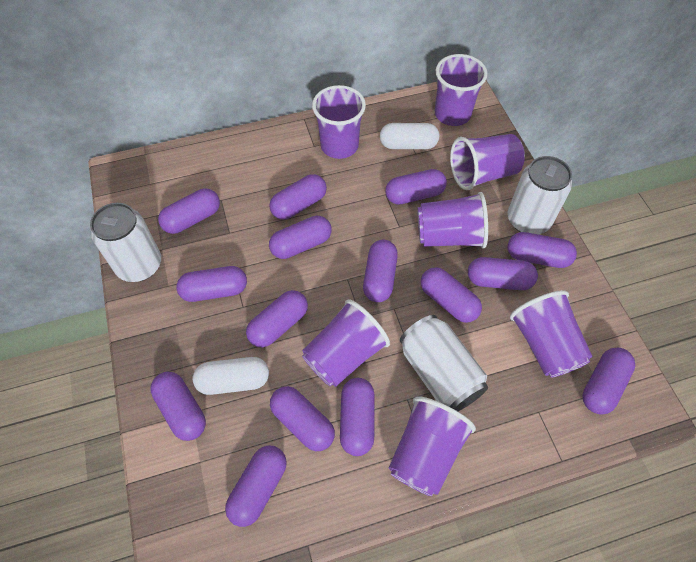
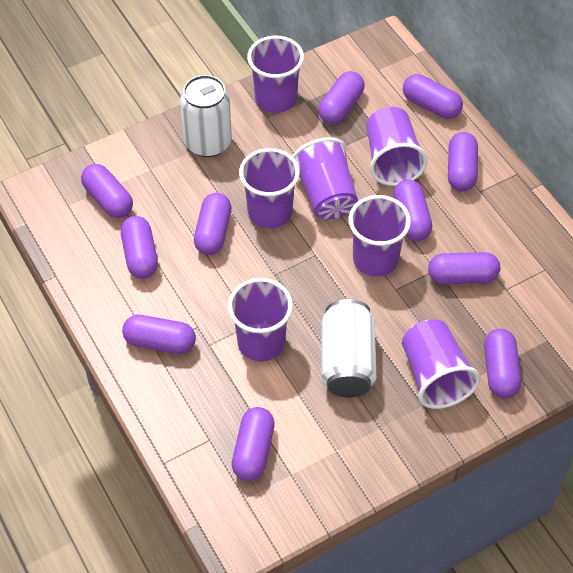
purple capsule: [150,372,206,441] [158,189,220,234] [176,266,247,302] [225,446,287,527] [246,290,308,347] [269,174,327,220] [269,216,332,259] [270,386,335,451] [340,378,375,456] [363,240,398,302] [385,169,447,205] [421,267,482,323] [468,257,538,290] [507,232,577,268] [582,347,635,414] = 15 -> [81,164,133,218] [121,216,158,279] [122,315,196,354] [194,193,231,255] [232,407,275,481] [319,71,365,124] [393,180,432,241] [403,74,463,119] [428,252,500,285] [448,132,478,191] [484,329,521,399] = 11
white can: [90,203,161,282] [400,315,488,411] [508,156,572,234] = 3 -> [180,75,232,157] [321,299,376,397] = 2
white capsule: [193,357,269,395] [380,123,439,149] = 2 -> none = 0

